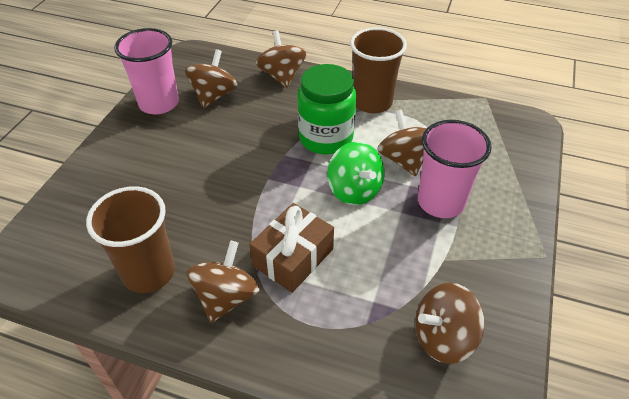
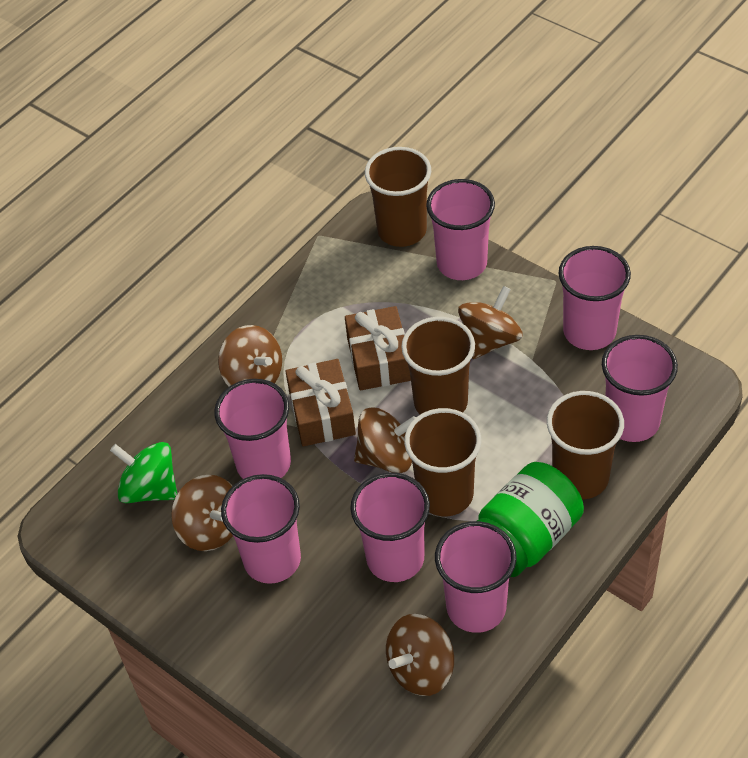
brown cup: [86,186,175,293] [350,27,407,113] = 2 -> [365,147,431,247] [401,317,475,415] [404,408,481,516] [547,391,624,499] = 4
brown gift: [249,203,334,293] = 1 -> [285,359,356,447] [345,306,411,390] = 2
pink cup: [114,28,179,114] [418,120,492,218] = 2 -> [214,379,291,479] [221,474,301,584] [350,472,430,582] [426,179,495,280] [435,521,517,633] [558,246,631,350] [602,335,678,442] = 7

